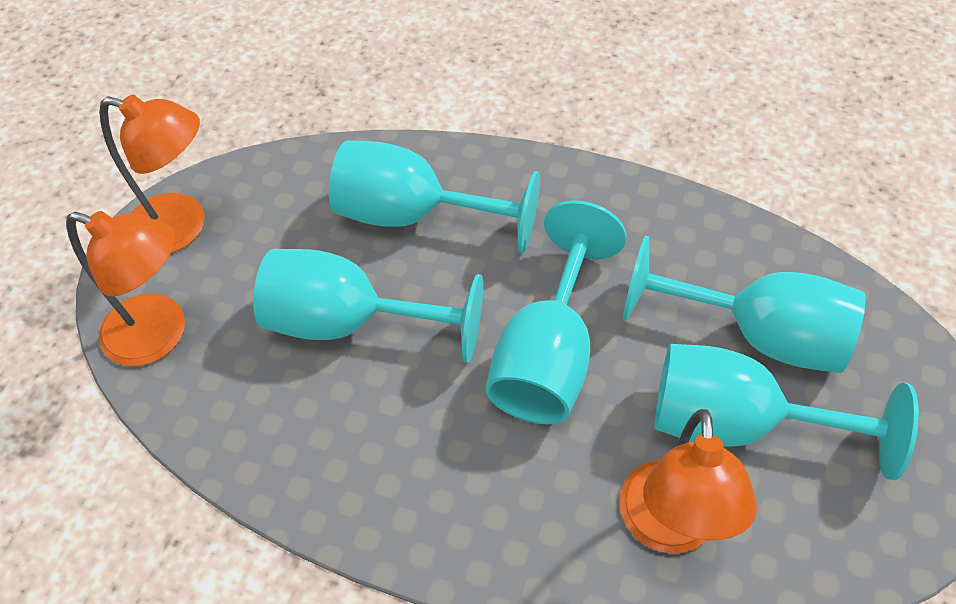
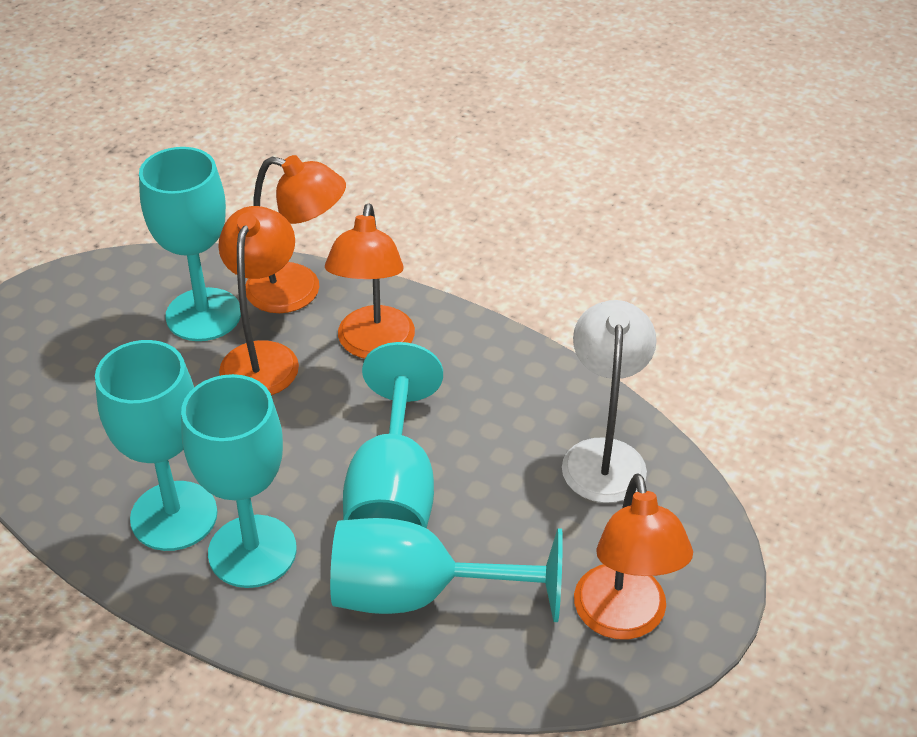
orange lamp: [66,211,185,366] [99,95,205,253] [619,409,757,554] = 3 -> [218,206,299,395] [246,155,346,313] [325,204,415,359] [574,473,693,640] = 4
white lamp: none = 0 -> [562,300,657,503] = 1

